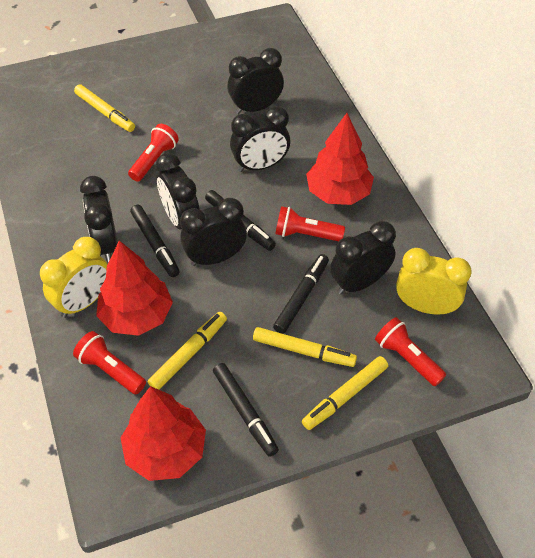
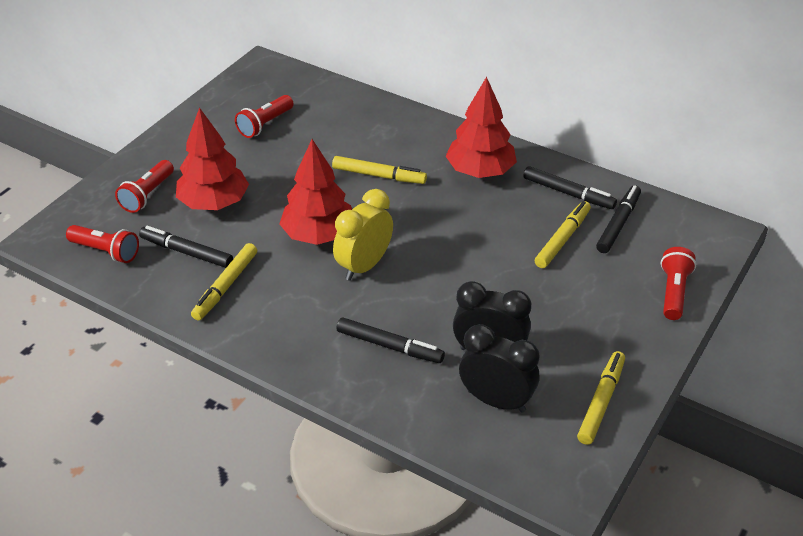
black clock: [80,176,118,263] [155,153,200,230] [180,198,247,266] [227,48,284,114] [230,106,290,172] [330,221,396,295] = 6 -> [453,281,531,350] [459,324,540,413] = 2
yellow clock: [40,237,108,318] [396,248,471,315] = 2 -> [333,189,393,281] = 1

